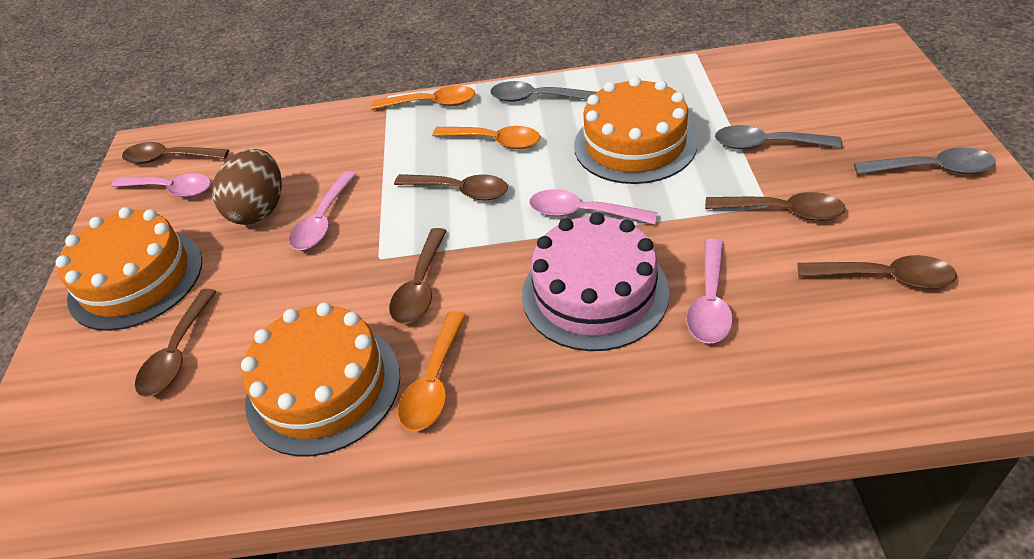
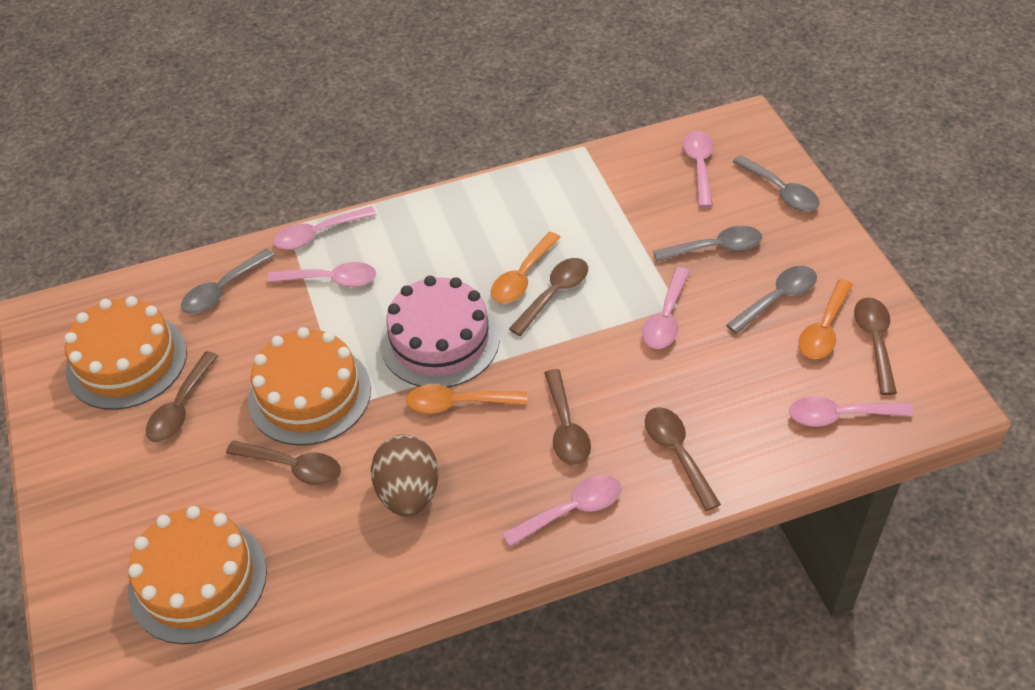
grey spoon: [490,81,597,102] [715,125,842,149] [854,147,996,174] = 3 -> [181,248,275,314] [653,226,762,262] [726,266,817,334] [733,155,820,211] = 4
pink spoon: [111,173,211,197] [289,171,356,250] [529,189,658,224] [686,239,733,343] = 4 -> [267,262,376,287] [273,206,376,250] [502,475,621,547] [642,267,690,349] [683,131,714,208] [789,396,914,427] = 6

